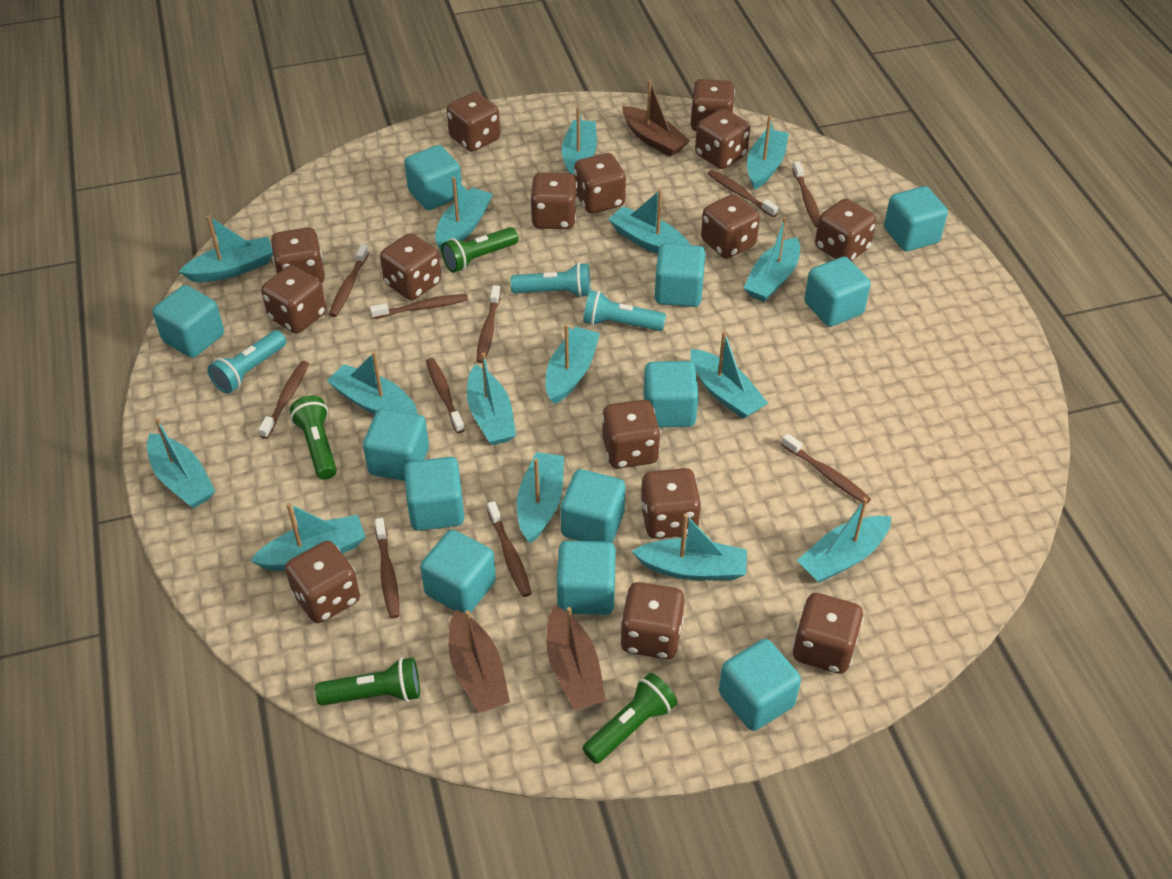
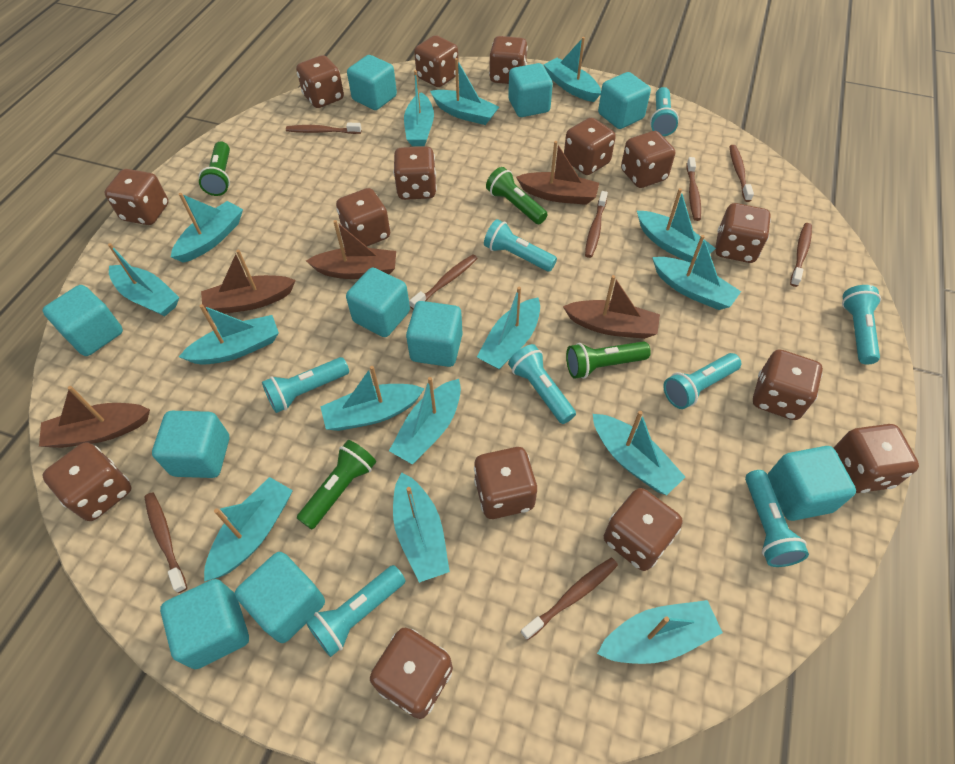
brown boat: [448,610,510,713] [546,605,606,710] [622,80,690,157] = 3 -> [39,386,150,448] [201,250,296,314] [306,220,396,279] [516,141,599,205] [563,275,660,339] = 5
brown toothbrush: [258,361,309,439] [329,244,369,317] [370,294,468,319] [375,518,399,619] [426,358,465,433] [476,285,501,363] [487,501,532,597] [708,170,779,217] [781,433,871,504] [792,161,820,227] = 10 -> [144,492,187,593] [286,123,361,134] [409,254,478,310] [521,558,618,640] [585,191,608,258] [686,157,701,221] [729,145,754,202] [790,223,812,287] = 8
turquoise cube: [152,285,224,358] [363,409,429,481] [404,145,462,210] [404,457,465,531] [420,530,496,614] [557,541,616,615] [561,469,625,543] [644,361,699,427] [655,243,705,307] [719,639,801,731] [804,257,871,327] [884,186,948,251] = 12 -> [42,285,123,356] [152,411,229,478] [160,579,249,669] [235,552,325,643] [346,268,410,337] [347,55,397,110] [406,301,462,367] [508,63,553,117] [598,72,651,129] [768,446,856,521] = 10
turquoise flashlight: [208,330,286,394] [511,263,591,297] [583,290,666,331] = 3 -> [262,357,349,413] [306,565,406,657] [484,219,557,271] [508,344,576,424] [650,87,679,136] [663,353,741,409] [745,470,809,567] [842,285,881,364] = 8

